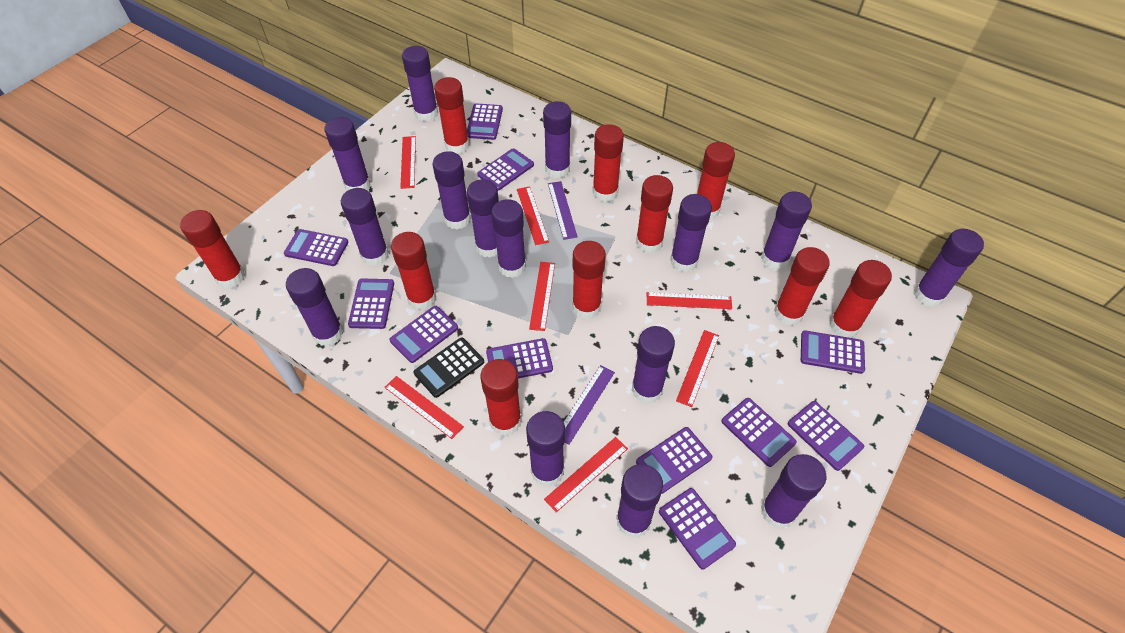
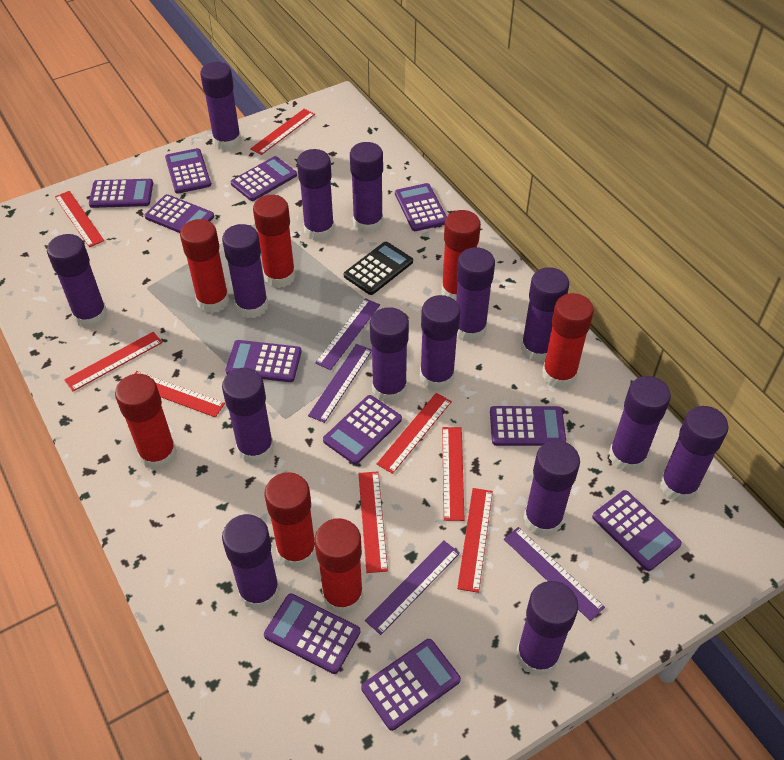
purple ruler: [548,181,578,240] [564,365,615,444] = 2 -> [308,344,372,423] [315,298,380,370] [365,541,460,635] [504,527,605,621] = 4
red glue stick: [180,210,245,288] [391,232,436,310] [434,77,469,154] [480,359,522,436] [572,241,606,319] [592,124,624,202] [636,175,673,253] [697,142,735,220] [774,247,830,326] [829,260,892,338] = 10 -> [115,374,177,470] [180,219,229,313] [253,195,296,288] [265,472,316,569] [315,518,363,615] [441,210,481,301] [542,293,594,389] = 7
red ruler: [384,376,464,439] [400,136,416,189] [517,186,549,245] [529,262,555,331] [544,437,628,512] [647,292,732,309] [676,330,719,407] = 7 -> [55,191,104,247] [64,332,162,391] [134,371,225,418] [250,109,315,155] [358,472,388,573] [377,393,452,474] [442,427,465,521] [457,488,493,593] = 8

